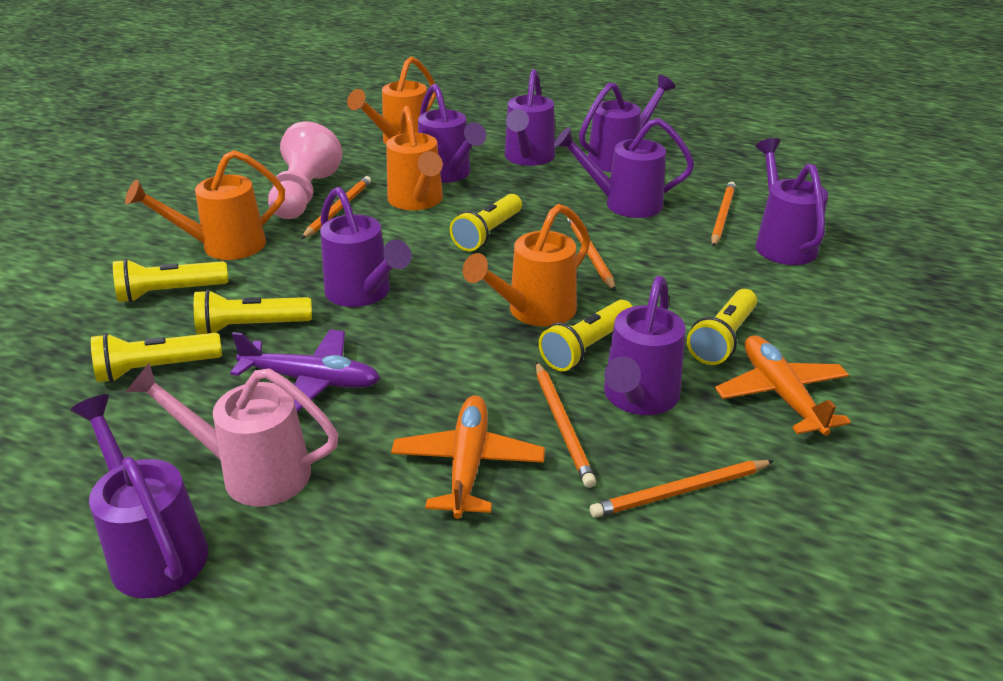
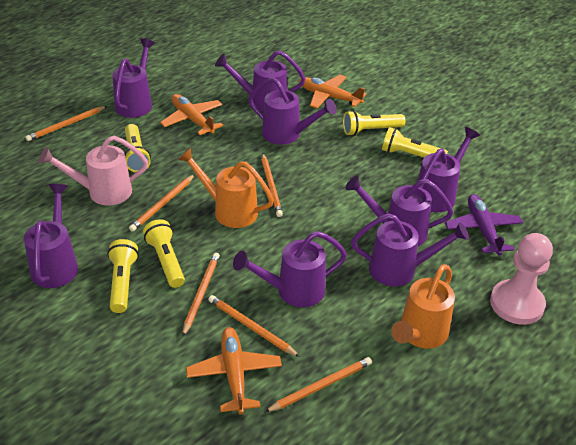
orange pencil: [301,176,371,239] [536,361,596,488] [567,218,616,291] [590,460,774,518] [711,182,736,247] = 5 -> [25,106,107,141] [129,174,195,232] [182,253,220,337] [208,295,300,357] [262,153,283,217] [265,357,372,412] = 6
orange plane: [391,395,545,519] [715,335,851,436] = 2 -> [160,94,224,135] [186,327,282,415] [299,75,367,108] = 3
orange watering can: [125,150,285,260] [347,56,436,144] [386,106,443,210] [463,204,590,326] = 4 -> [178,148,274,228] [391,264,455,349] = 2
yellow flashlight: [91,333,222,383] [113,259,228,303] [194,290,312,335] [450,194,522,251] [539,300,633,371] [687,289,757,365] = 6 -> [107,239,139,313] [125,124,151,172] [143,219,185,288] [343,110,406,136] [382,127,448,157] = 5

